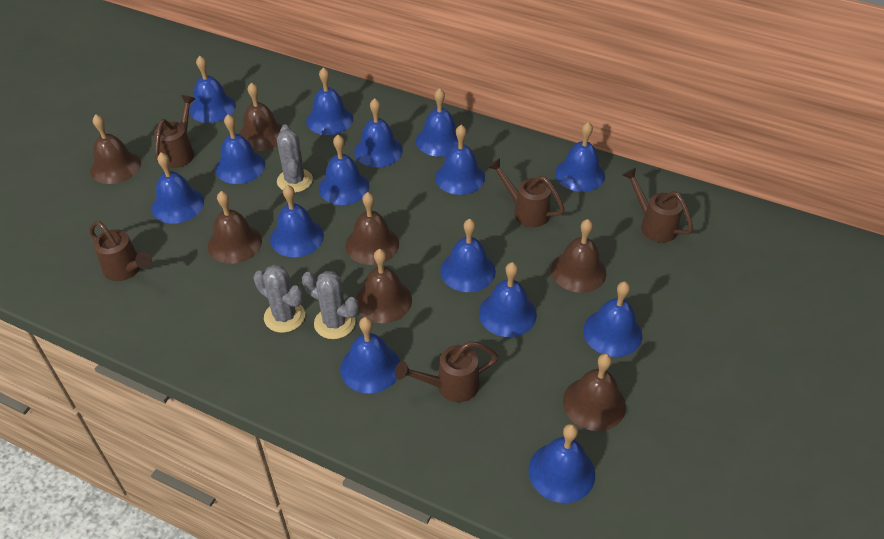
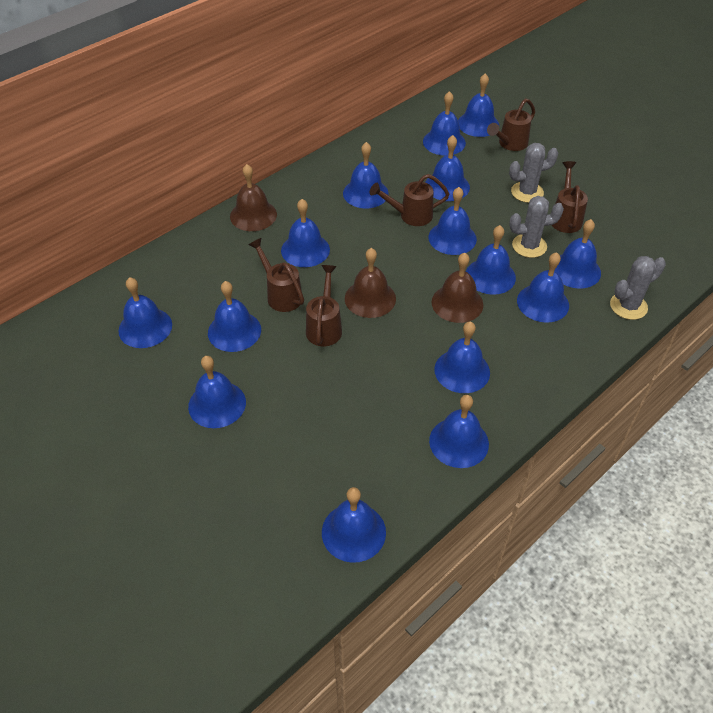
brown bell: [90,114,141,184] [208,191,262,264] [239,82,282,151] [345,192,399,265] [356,249,412,323] [551,219,606,293] [563,354,626,431] = 7 -> [230,164,277,231] [345,248,396,318] [432,253,483,323] = 3

